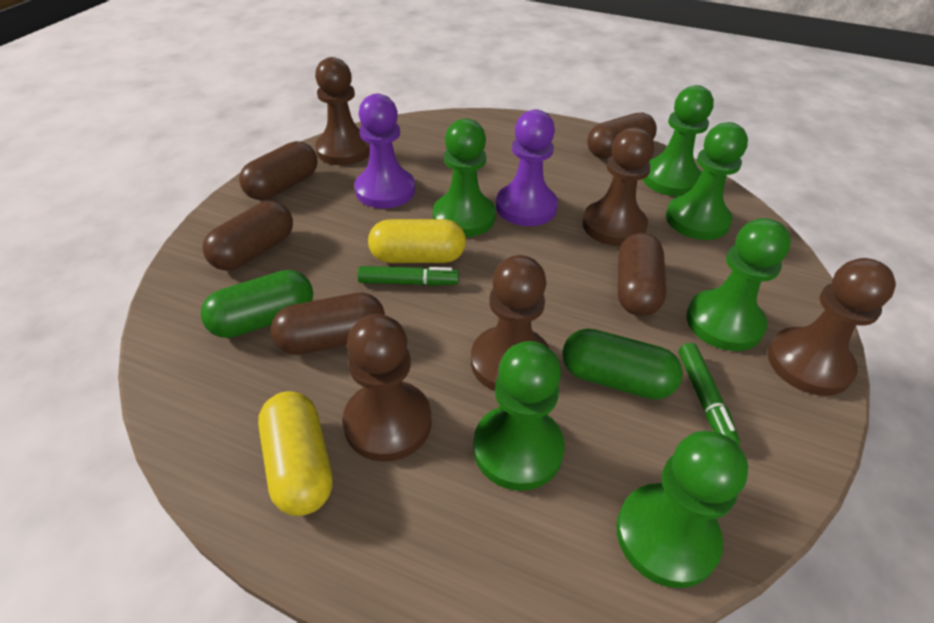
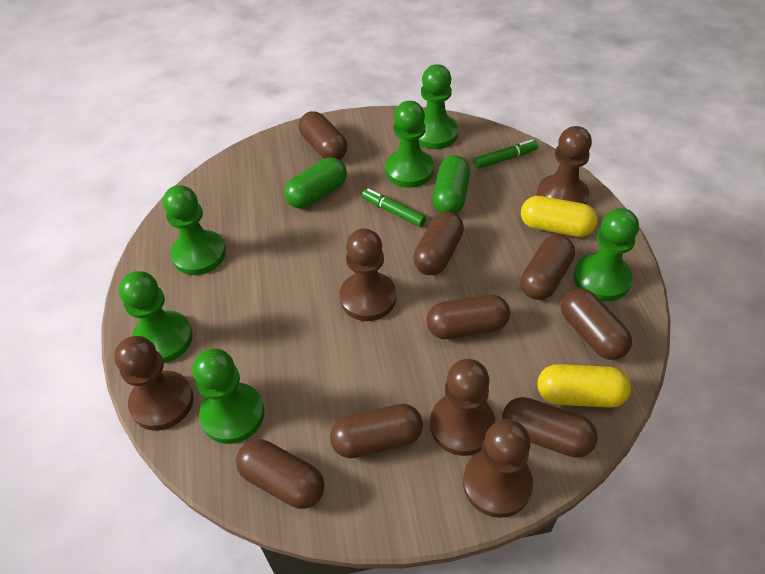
brown capsule: [203,201,293,271] [239,141,317,200] [271,293,385,355] [587,113,657,159] [618,233,666,316] = 5 -> [236,439,324,509] [299,111,347,160] [330,404,423,458] [413,211,464,275] [427,295,510,339] [502,397,598,458] [521,235,575,300] [561,288,632,360] = 8
purple pawn: [355,94,415,209] [496,109,558,226] = 2 -> none = 0

